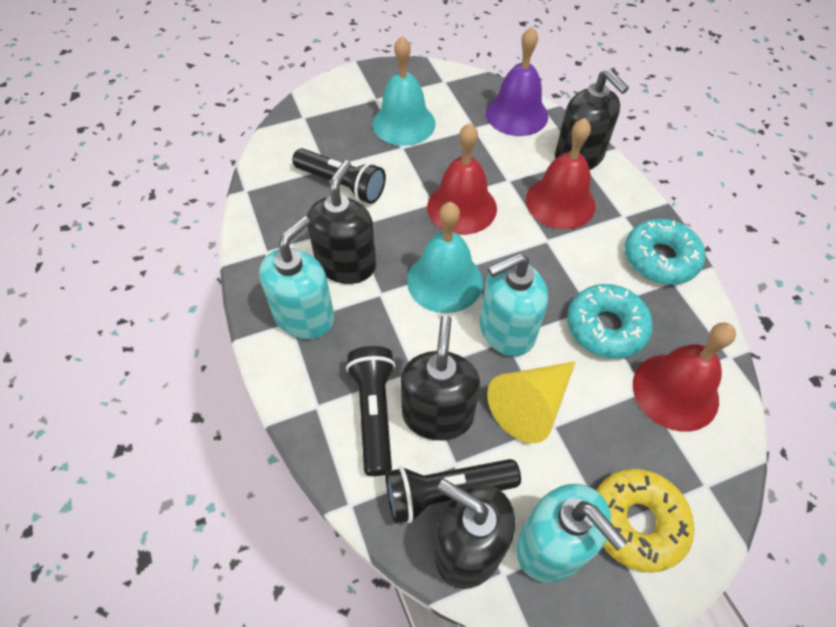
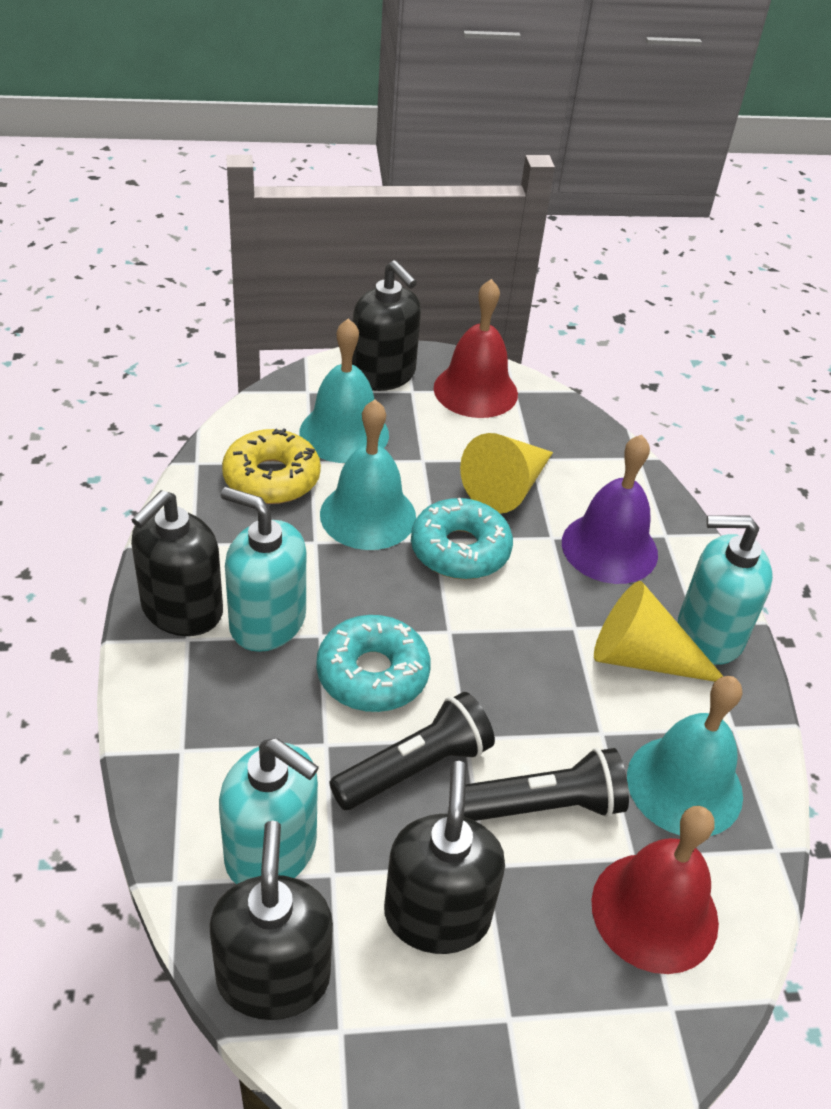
black flashlight: [292,148,386,204] [346,346,395,476] [386,459,521,524] = 3 -> [329,692,495,810] [464,748,629,821] = 2
red bell: [427,123,497,235] [526,118,596,229] [633,322,736,432] = 3 -> [434,279,518,418] [591,806,719,974] = 2
turquoise bell: [373,36,436,146] [407,202,483,313] = 2 -> [299,318,389,463] [320,400,416,550] [627,676,743,836] = 3
yellow cone: [487,362,575,443] = 1 -> [460,433,553,514] [594,581,723,682] = 2

